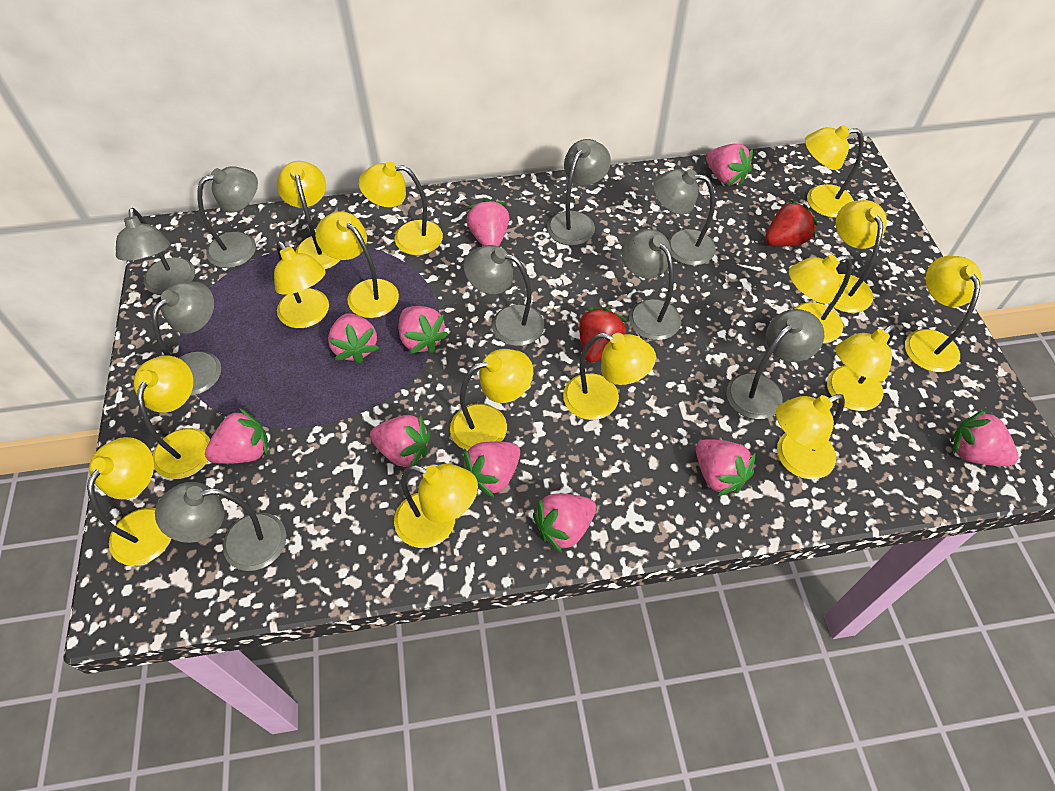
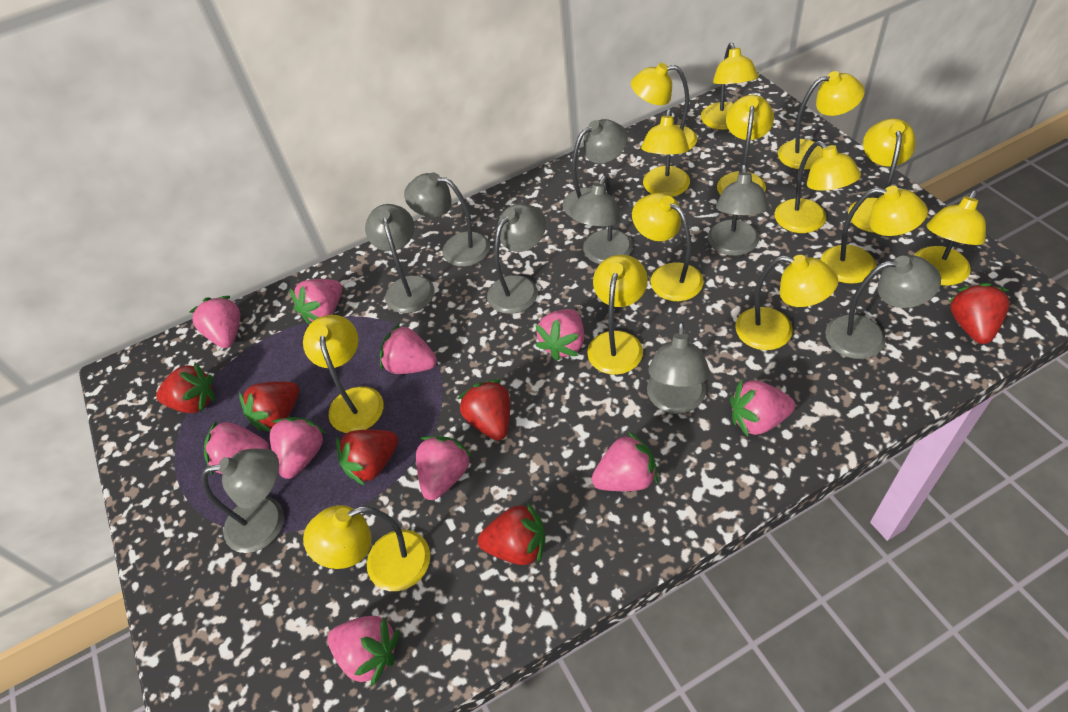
red strawberry: [579,307,627,363] [765,199,817,246] = 2 -> [156,362,215,413] [239,382,300,432] [336,430,398,486] [458,379,510,441] [478,502,545,565] [948,283,1010,344] = 6
yellow lamp: [87,437,171,566] [134,355,210,479] [274,241,329,328] [277,161,340,269] [315,211,399,318] [359,162,443,255] [394,464,478,548] [450,349,533,451] [563,333,656,420] [776,394,845,479] [789,255,852,344] [805,125,864,218] [827,324,896,411] [829,200,887,313] [905,256,981,372] = 15 -> [303,315,384,433] [303,505,430,591] [587,255,648,375] [631,63,697,150] [632,193,704,301] [641,109,690,197] [701,43,758,130] [717,95,774,195] [735,255,838,350] [775,141,861,233] [778,71,865,170] [820,186,928,284] [848,119,916,233] [915,190,986,286] = 14

